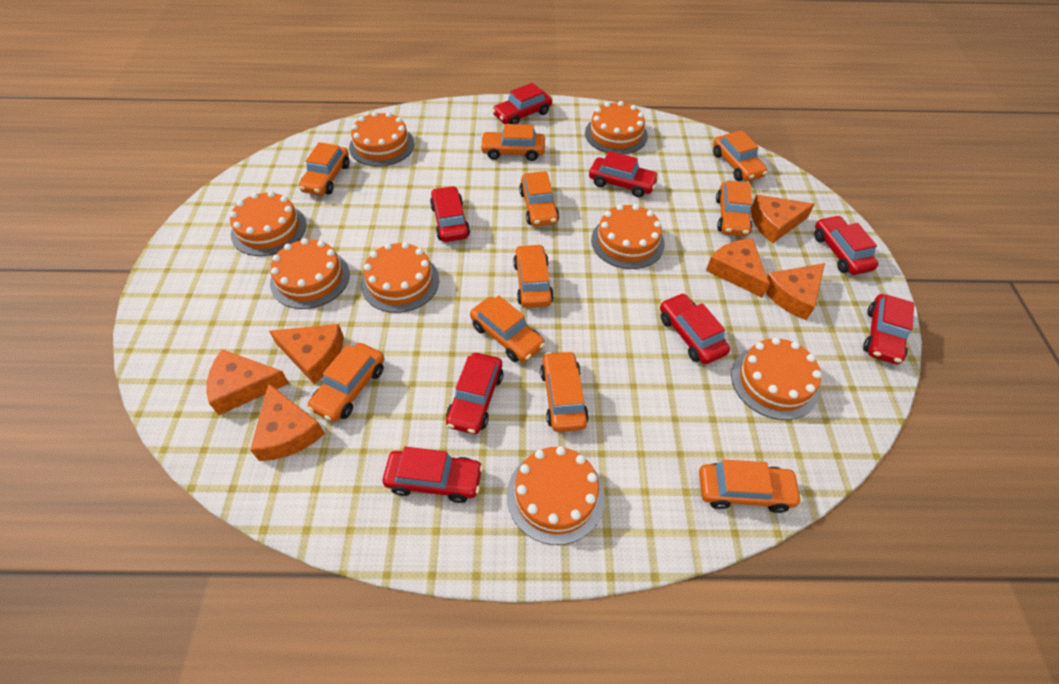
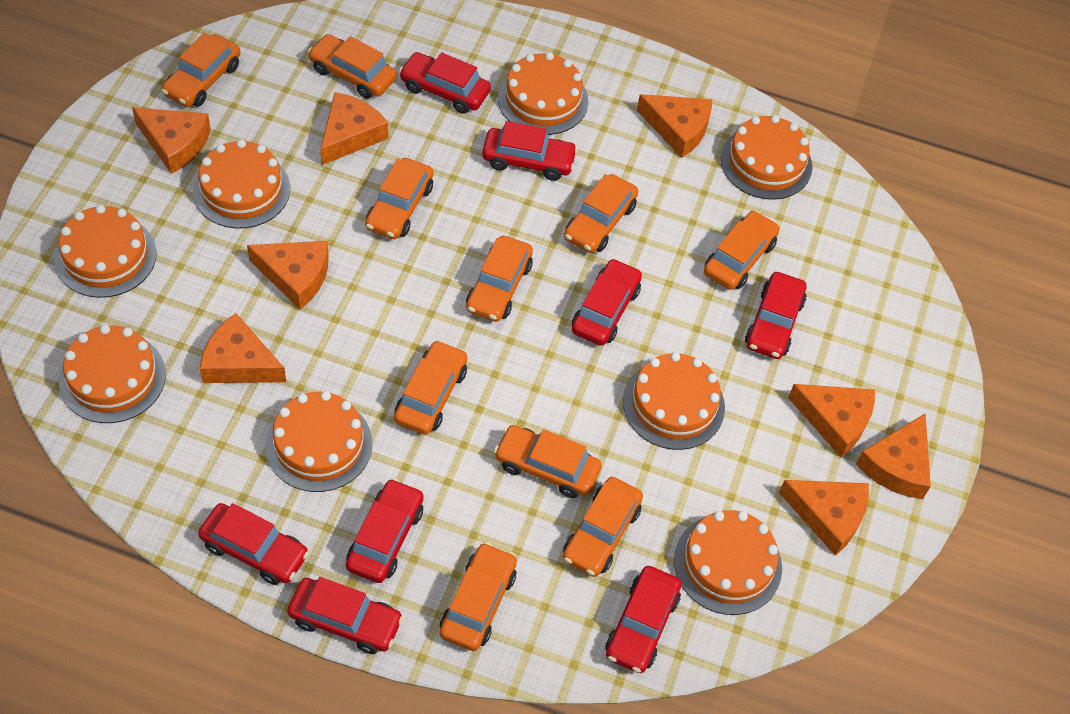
orange cheese: [207,350,289,415] [250,383,325,461] [269,324,344,384] [706,238,769,298] [751,195,815,243] [765,263,825,320] = 6 -> [132,107,211,174] [200,313,286,383] [247,241,329,309] [320,92,388,165] [637,94,712,158] [779,480,869,556] [788,384,875,457] [856,414,931,499] = 8

